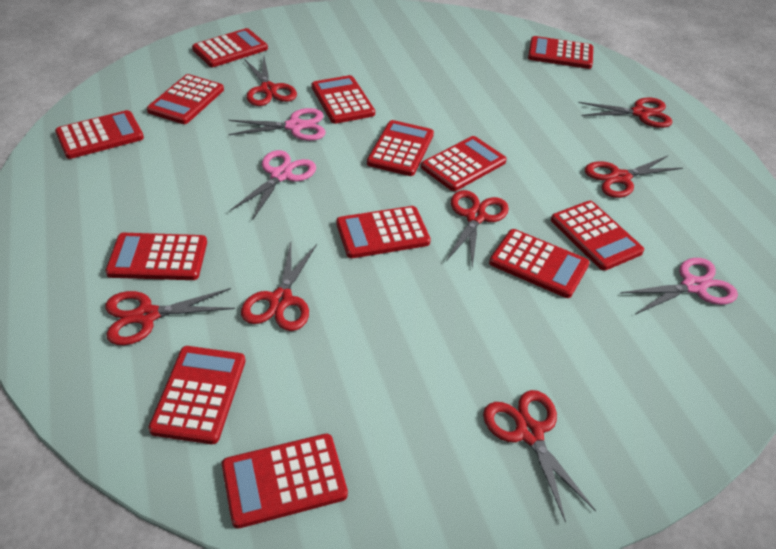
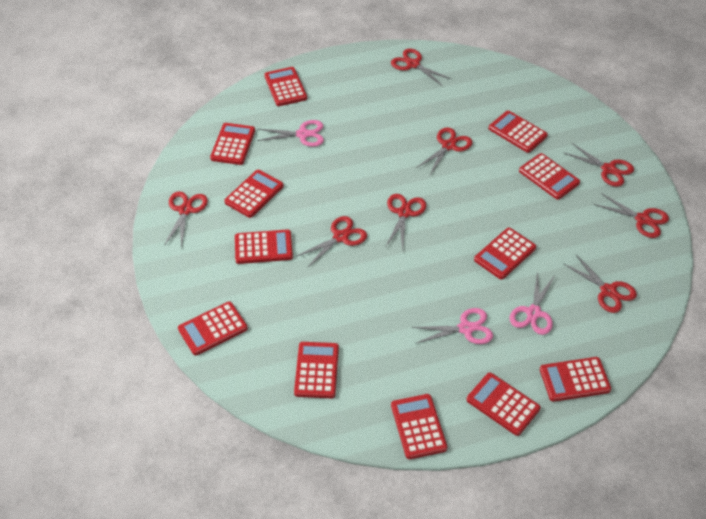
red calculator: [55,110,144,159] [105,233,207,280] [147,74,224,124] [148,346,245,444] [192,28,268,67] [222,434,348,529] [312,75,375,124] [336,206,431,258] [367,120,434,176] [421,136,507,191] [489,229,590,298] [528,36,593,69] [551,201,644,271] = 13 -> [178,301,248,355] [210,123,255,165] [224,170,284,218] [235,229,293,264] [264,67,307,106] [294,342,339,398] [391,394,447,459] [467,373,541,436] [474,228,536,280] [489,111,548,153] [519,153,580,200] [540,357,611,402] = 12
red scissors: [105,288,235,345] [241,242,317,331] [244,57,297,106] [446,190,509,268] [483,390,596,522] [578,97,673,128] [585,156,683,198] = 7 -> [164,192,208,248] [296,216,367,268] [386,194,426,250] [391,49,451,86] [416,127,472,175] [563,254,637,313] [564,143,634,187] [594,193,669,238] = 8

